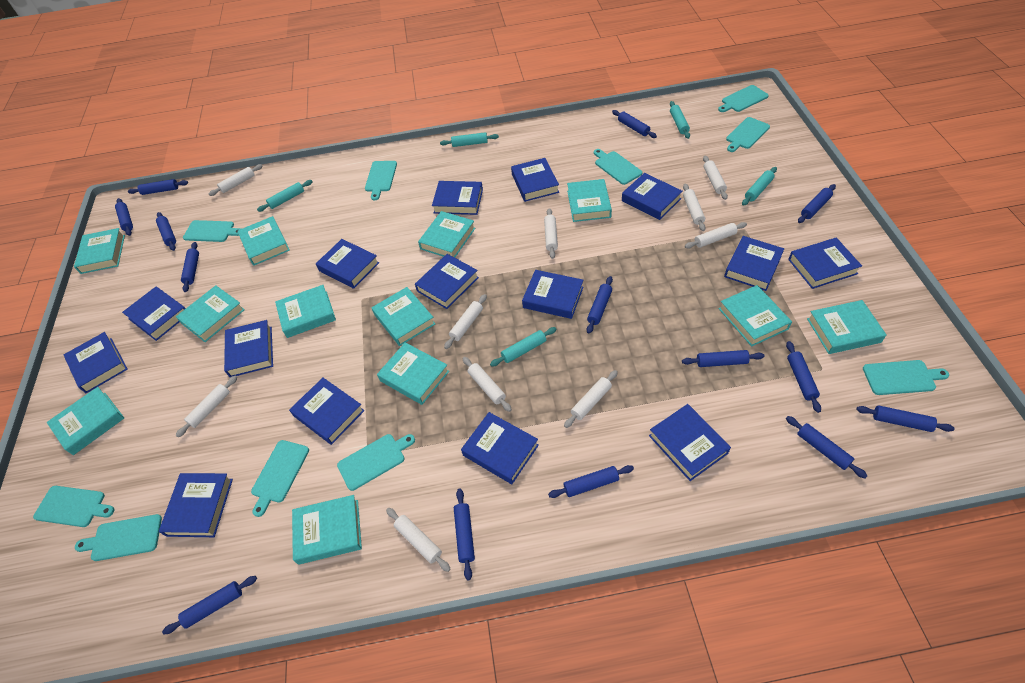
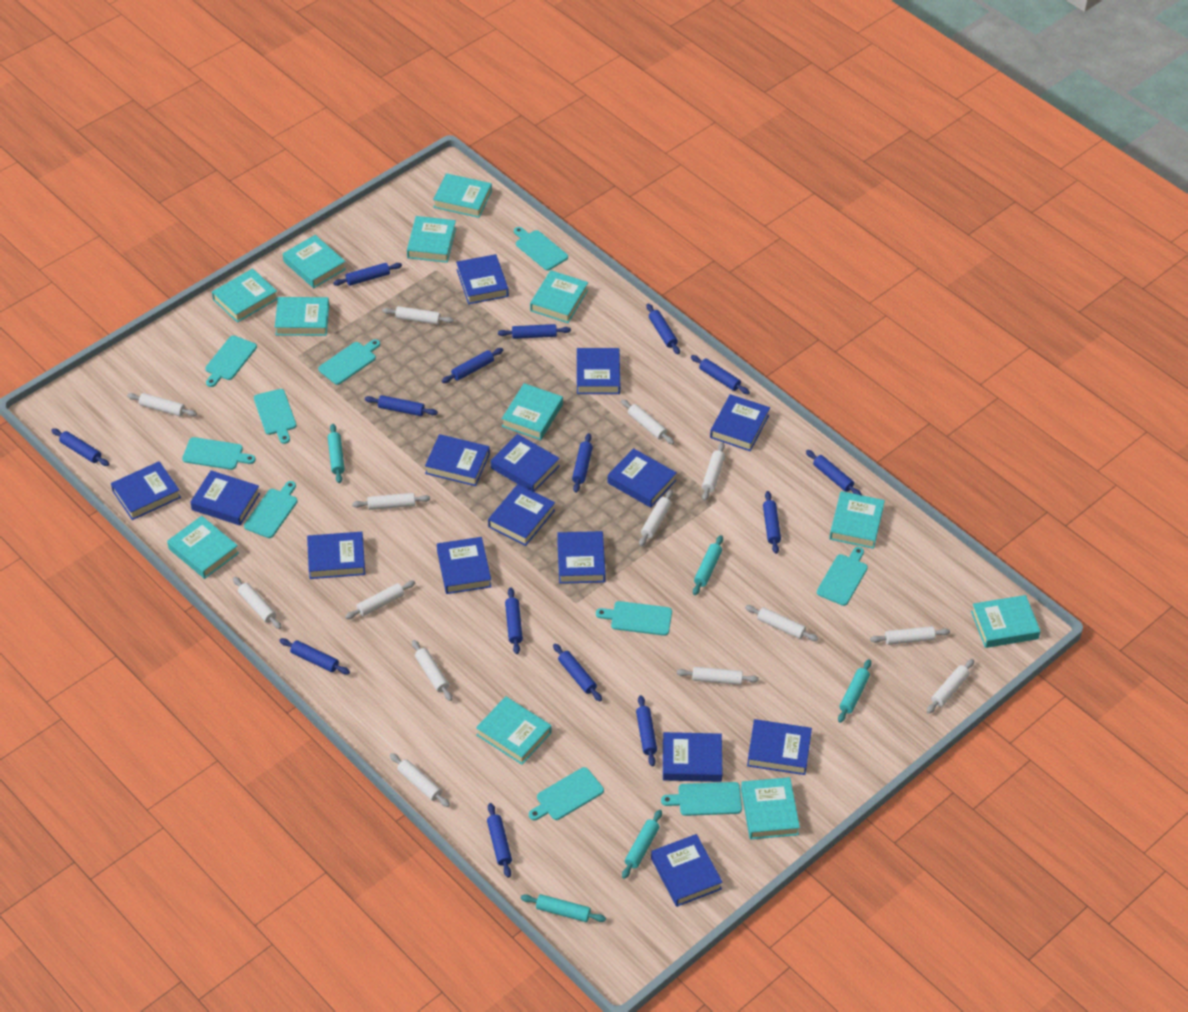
blue rolling pin: [115,198,133,236] [128,179,188,195] [156,212,176,251] [162,576,257,635] [181,242,199,292] [454,488,475,581] [548,465,634,498] [587,276,613,334] [612,110,657,138] [682,350,764,367] [786,341,821,413] [786,416,867,478] [798,184,836,223] [856,405,955,432] = 14 -> [51,428,109,466] [279,638,350,675] [333,263,402,286] [365,395,438,416] [442,348,503,383] [487,803,512,878] [498,324,571,339] [505,588,523,654] [553,643,602,701] [572,433,593,493] [636,695,657,766] [647,304,680,354] [691,355,750,394] [763,491,781,554] [806,450,862,495] = 15
white rolling pin: [176,376,237,437] [209,164,263,196] [386,508,450,572] [444,294,487,349] [463,357,512,412] [544,208,558,259] [564,370,618,428] [683,184,706,231] [685,222,747,248] [703,156,728,200] = 10 -> [127,393,197,416] [233,577,281,629] [345,581,415,619] [352,493,430,510] [382,306,454,325] [390,753,450,807] [412,640,452,701] [621,399,674,444] [639,489,673,546] [676,667,759,685] [702,442,725,501] [745,605,818,641] [870,626,950,645] [927,659,974,714] = 14

